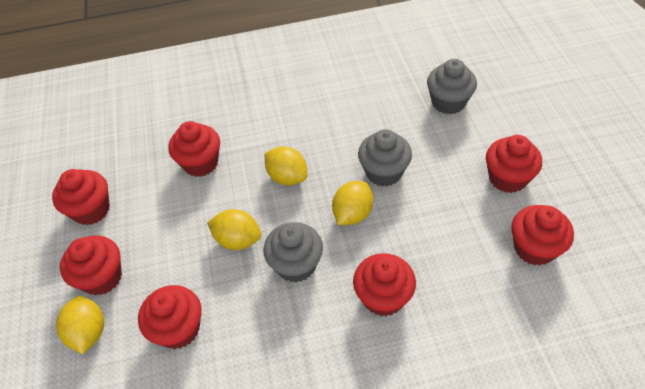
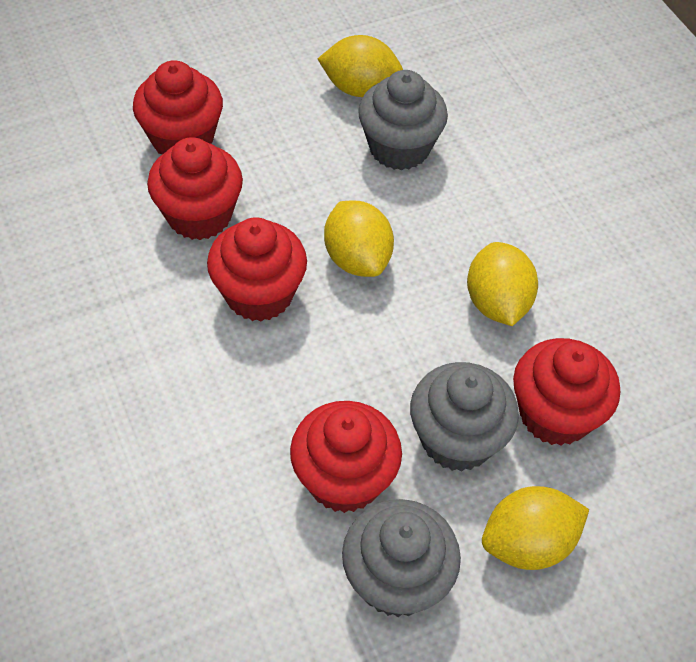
red cupcake: [52,169,110,225] [60,236,122,295] [138,285,202,349] [168,121,220,177] [353,253,416,316] [486,135,542,193] [511,205,574,266] = 7 -> [133,60,223,154] [147,137,243,240] [207,217,307,321] [290,401,402,513] [513,338,620,446] = 5

